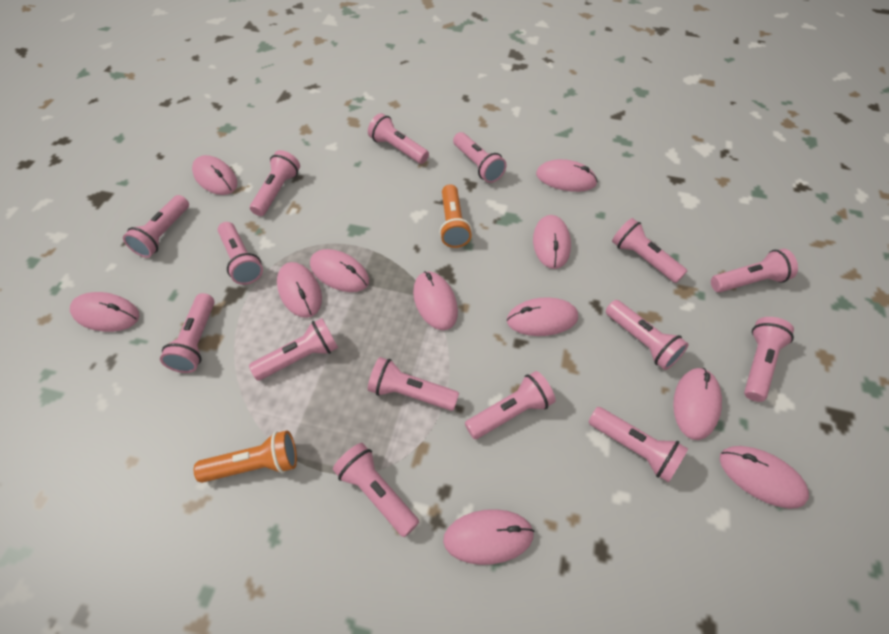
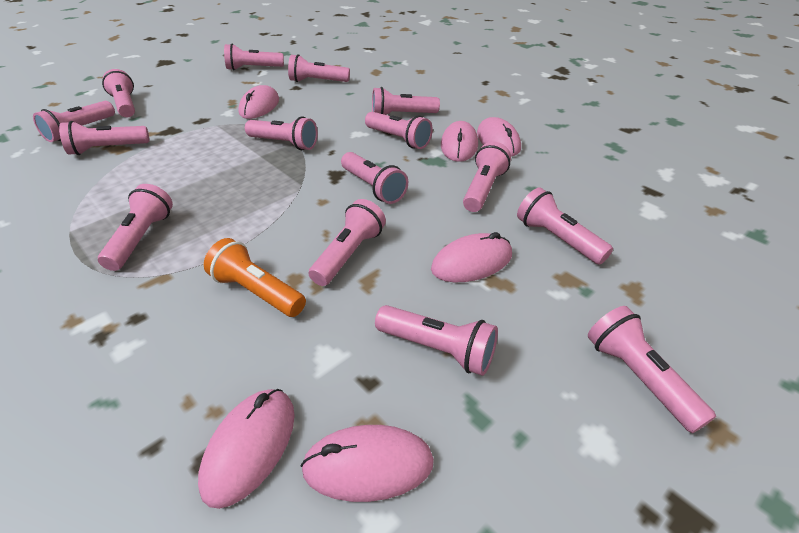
orange flashlight: [194,430,297,483] [439,184,472,248] = 2 -> [204,238,306,317] = 1
pink mouse: [70,292,139,332] [192,155,237,195] [277,262,322,318] [310,249,369,292] [413,271,458,330] [443,509,534,565] [507,297,578,336] [533,215,571,269] [536,159,598,192] [673,368,722,440] [720,446,809,509] = 11 -> [198,389,295,509] [238,85,279,119] [301,425,434,502] [431,232,512,282] [441,121,478,162] [477,117,521,156] = 6

